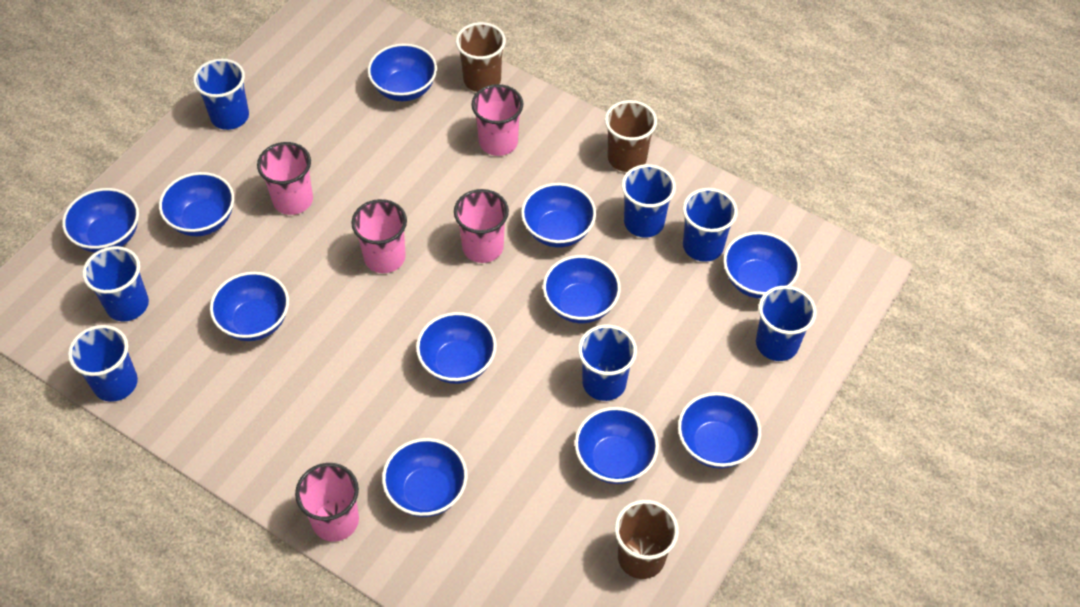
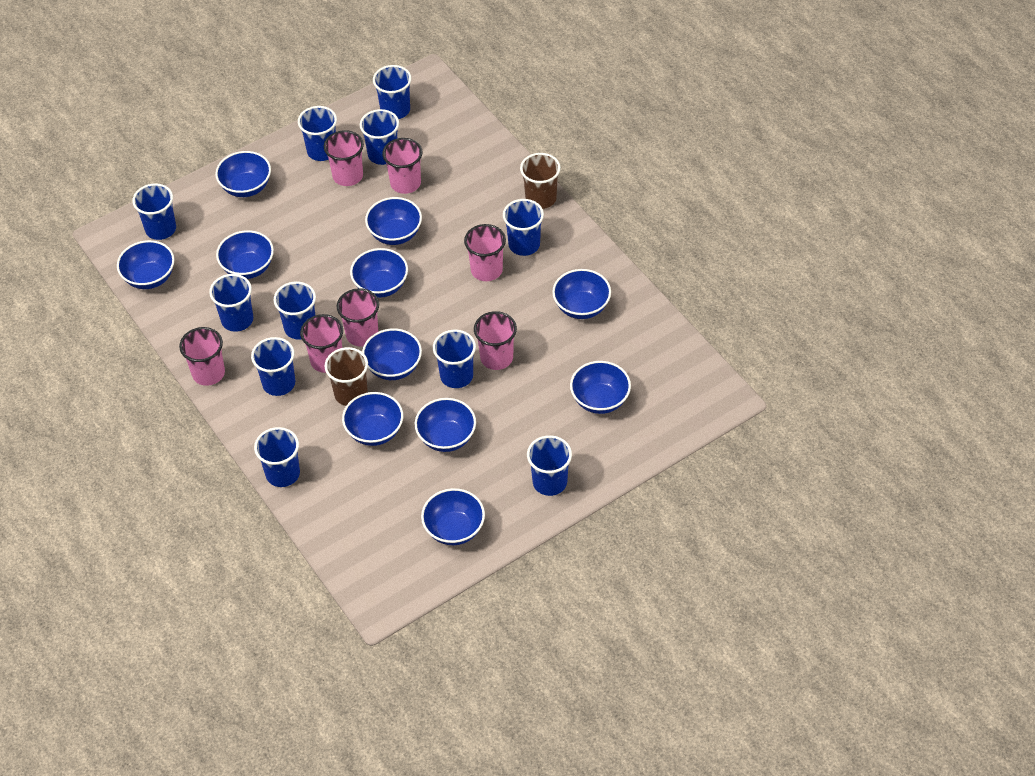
blue cup: [68,325,138,402] [82,246,149,321] [193,59,249,130] [578,325,637,401] [622,164,676,237] [683,188,738,262] [756,286,817,361] = 7 -> [132,183,176,240] [209,274,253,332] [251,337,295,396] [254,427,300,487] [273,282,316,339] [298,106,337,161] [360,109,399,165] [373,65,412,119] [433,330,476,388] [503,199,544,256] [527,435,572,496] = 11
brown cup: [456,22,506,92] [605,100,657,172] [615,500,679,579] = 3 -> [325,347,368,406] [520,153,561,209] = 2
pink cup: [257,142,313,215] [295,463,359,542] [351,199,407,273] [454,189,509,263] [471,84,523,156] = 5 -> [179,327,225,386] [300,314,343,373] [324,130,364,186] [337,288,379,347] [382,138,423,194] [464,224,506,281] [474,311,517,370] = 7

